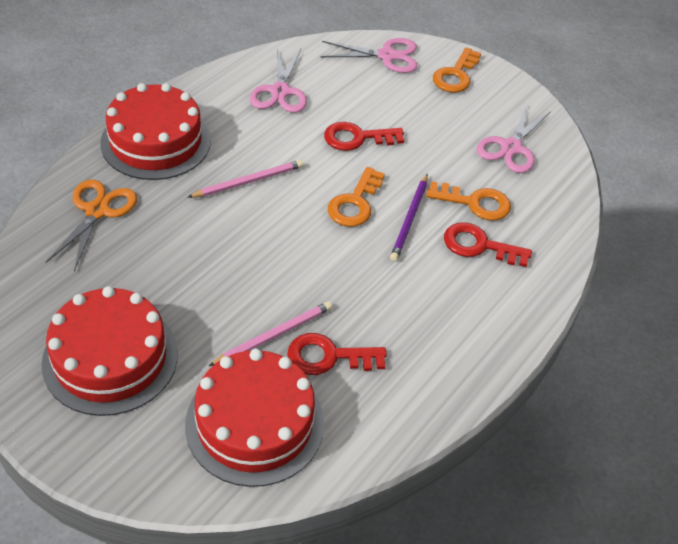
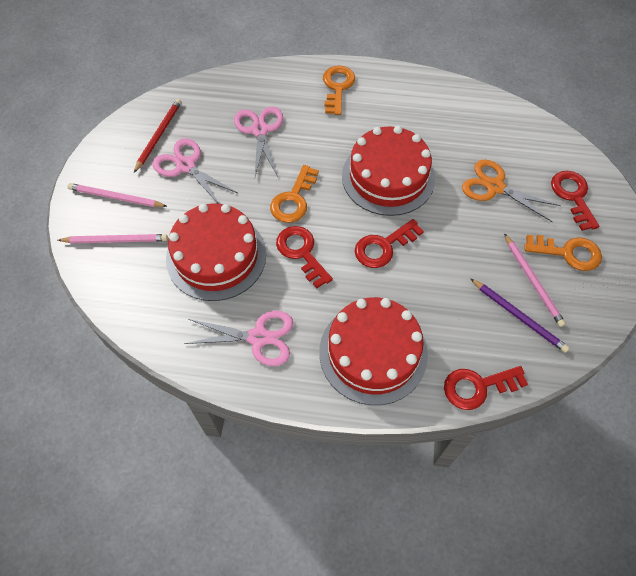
pink pencil: [187,160,303,198] [209,302,332,366] = 2 -> [58,234,168,243] [67,183,168,207] [504,233,566,327] = 3
red key: [287,333,387,375] [324,122,404,151] [444,222,532,267] = 3 -> [276,226,333,288] [355,219,424,268] [444,366,528,410] [551,171,600,231] = 4
red pencil: none = 0 -> [134,99,182,173] = 1

